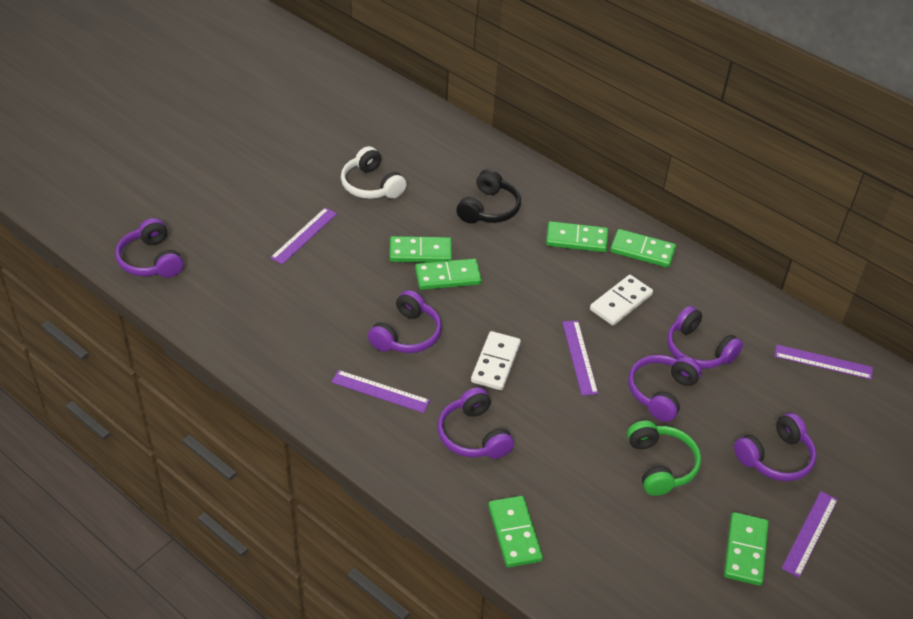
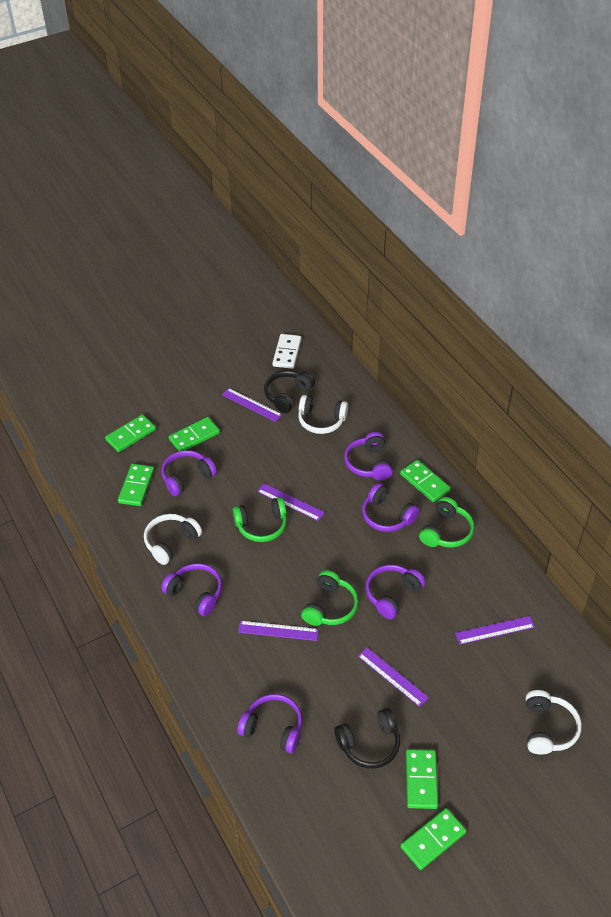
black headphones: [456,169,521,223] = 1 -> [264,371,315,413] [334,708,400,769] = 2
green headphones: [627,421,701,496] = 1 -> [233,497,287,542] [301,570,359,626] [419,497,474,548] = 3
white domino: [471,331,521,390] [590,275,653,326] = 2 -> [272,334,301,369] = 1
white headphones: [341,146,407,199] = 1 -> [144,514,202,565] [298,395,348,434] [526,690,582,754] = 3

